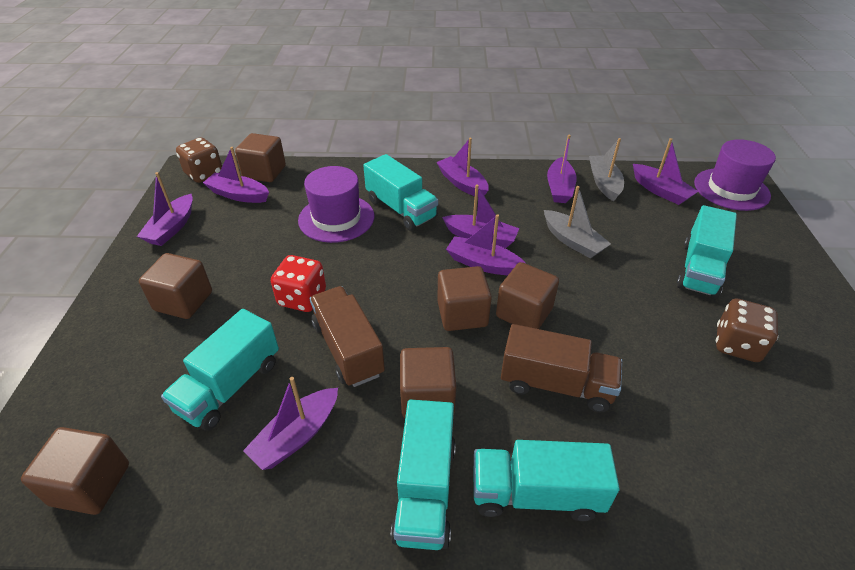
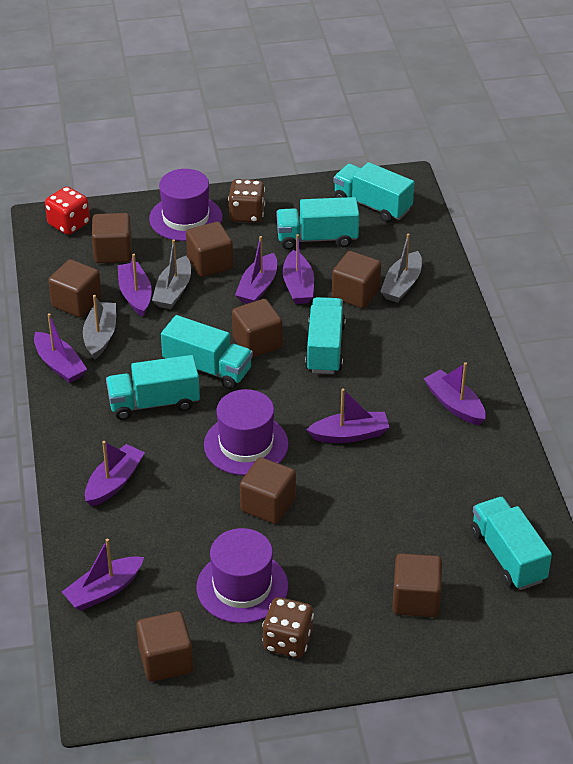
brown cube: [21,427,129,515] [139,253,212,319] [235,133,286,182] [400,347,456,418] [437,266,492,331] [496,262,559,329] = 6 -> [48,259,102,318] [92,213,132,263] [136,611,193,682] [186,222,233,277] [232,299,282,358] [240,457,296,524] [332,251,381,308] [393,553,442,617] = 8
brown truck: [310,286,385,387] [501,324,622,412] = 2 -> none = 0
grey boat: [544,186,611,258] [589,138,624,201] = 2 -> [83,295,116,360] [152,239,191,309] [380,234,422,303] = 3
purple hat: [298,166,374,243] [694,139,776,211] = 2 -> [149,169,223,241] [197,528,288,623] [204,389,289,476] = 3
turquoise truck: [161,309,279,431] [363,154,438,230] [391,400,456,550] [473,440,620,521] [677,205,737,298] = 5 -> [106,355,200,420] [161,315,253,390] [276,197,359,250] [305,297,346,374] [333,162,414,222] [471,497,552,590] = 6

